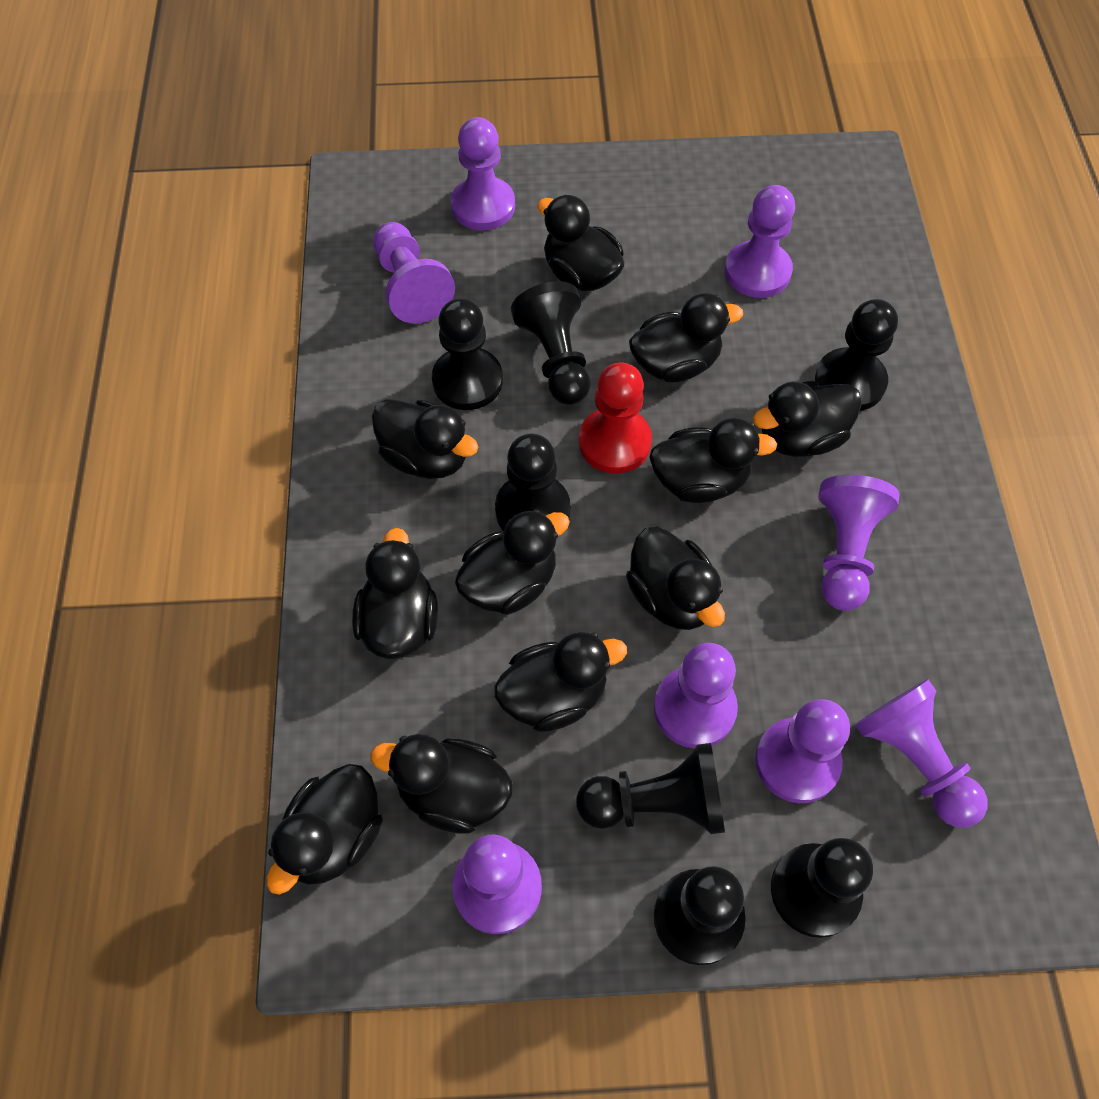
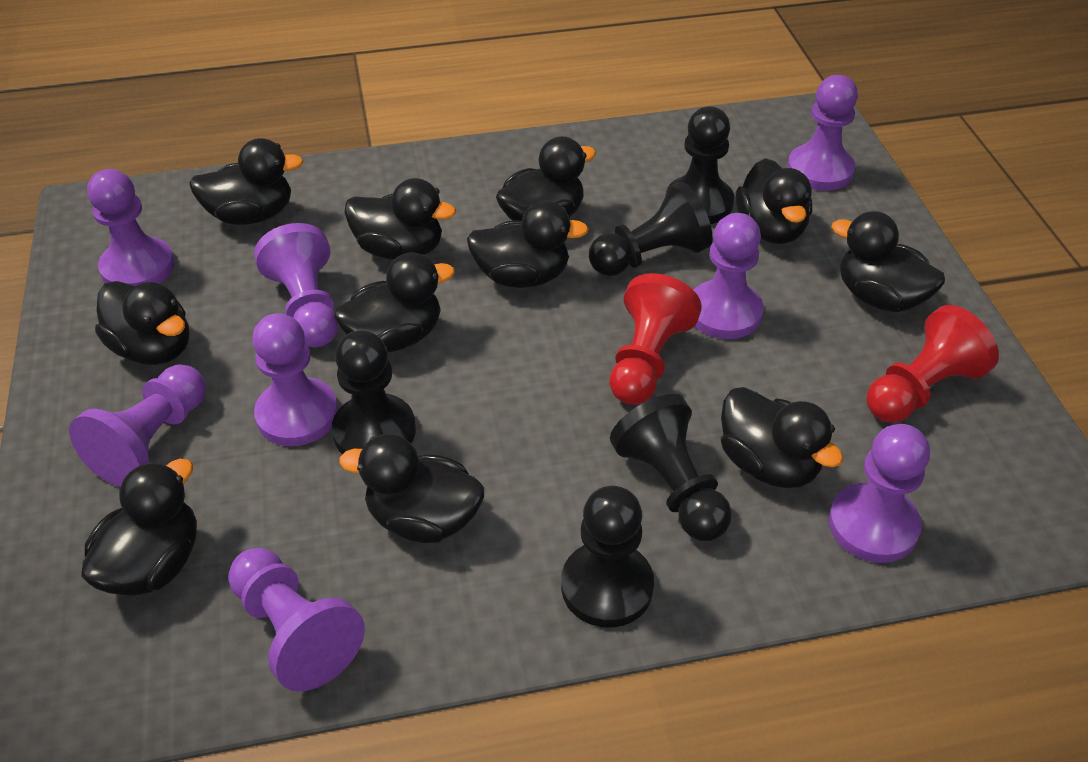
black pawn: [432,298,503,410] [495,433,570,531] [511,281,590,405] [576,743,725,834] [654,866,746,965] [771,838,873,938] [815,299,898,411] = 7 -> [332,330,416,454] [561,486,654,628] [589,182,712,276] [610,394,732,541] [668,106,734,224] = 5
red pawn: [579,362,652,474] = 1 -> [609,273,702,405] [866,305,999,423] = 2

